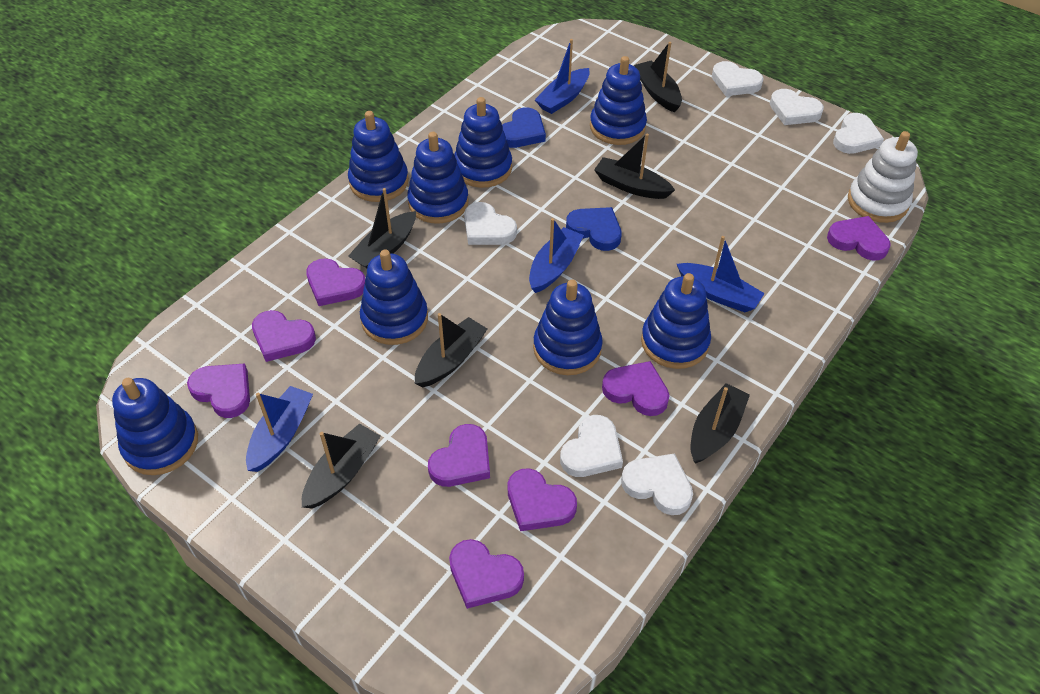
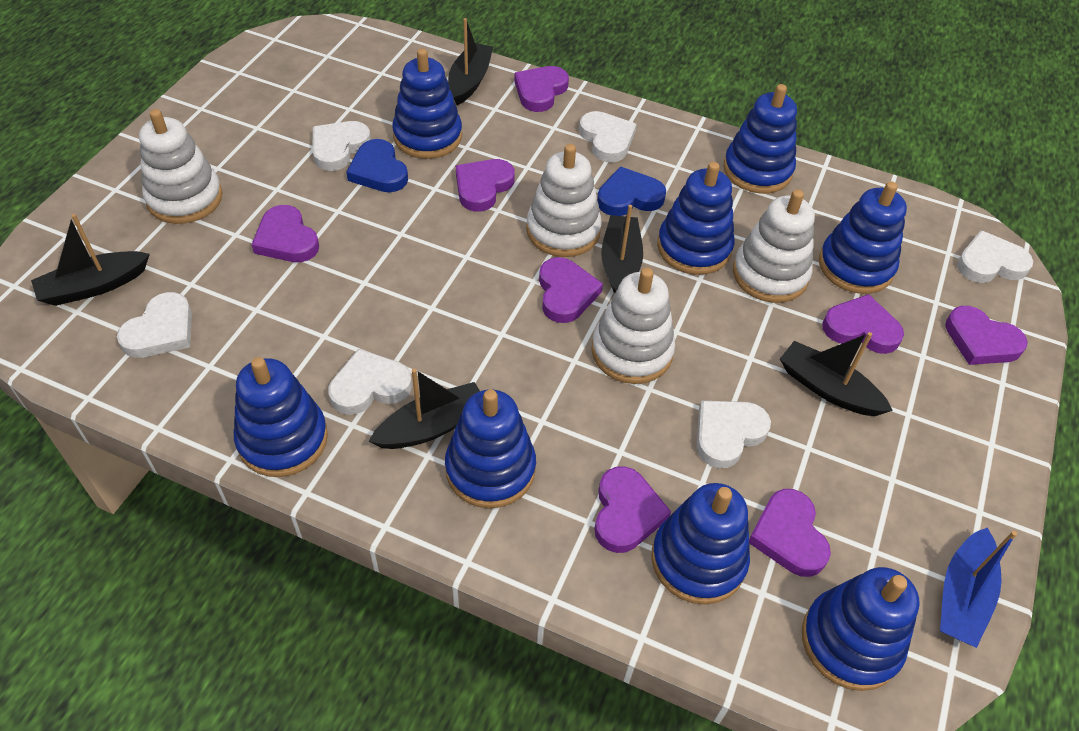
black boat: [302,424,380,508] [348,188,416,268] [415,313,487,388] [594,133,675,199] [634,42,682,112] [691,383,750,464] = 6 -> [31,214,150,306] [369,368,480,449] [448,18,493,105] [601,205,643,293] [780,332,893,416] = 5
blue boat: [246,386,313,472] [529,218,584,293] [535,39,590,114] [677,236,765,312] = 4 -> [940,527,1017,648] = 1
white stacking toy: [848,131,918,223] = 1 -> [139,109,222,224] [526,144,602,257] [591,268,675,384] [733,189,815,303] = 4

